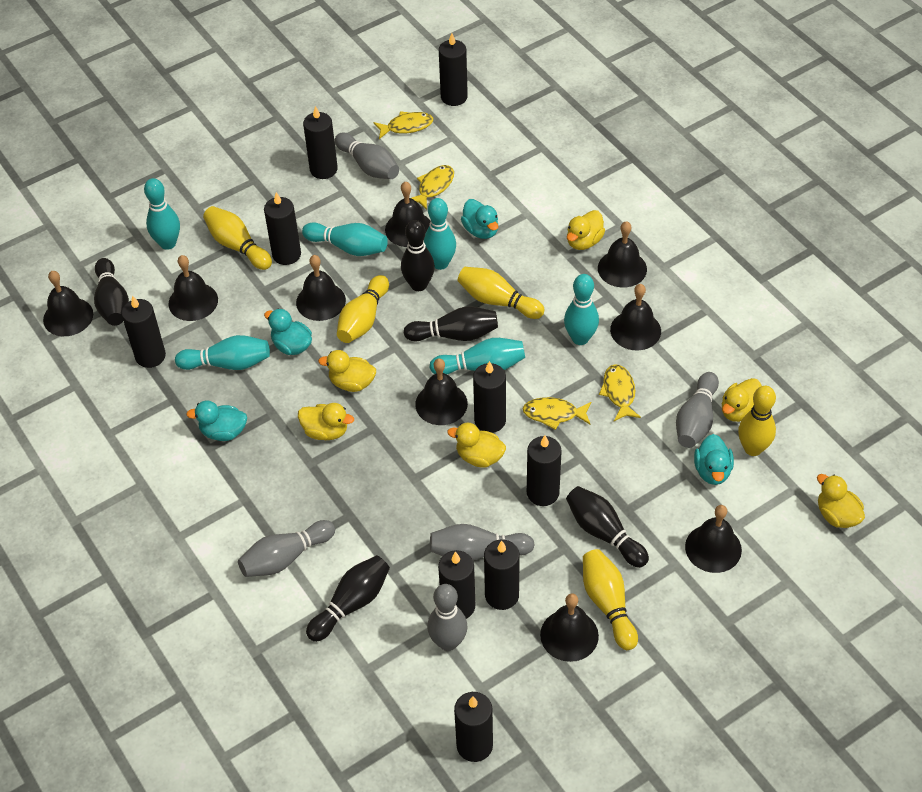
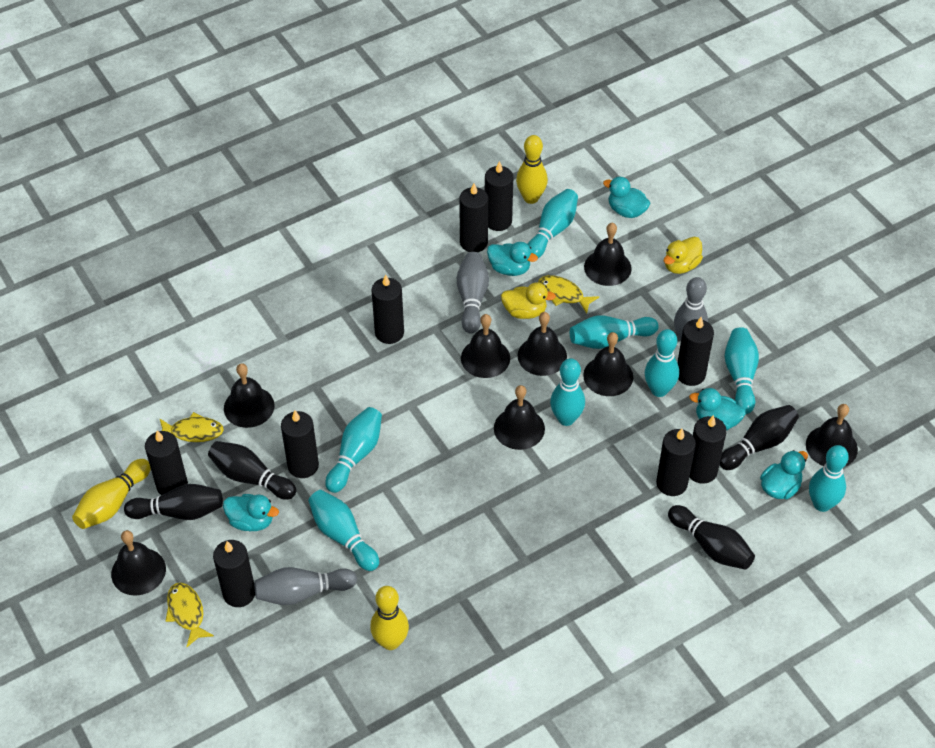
black bell: [43,271,93,336] [168,255,218,321] [296,255,346,321] [385,181,430,247] [415,358,468,425] [540,593,599,662] [598,221,647,288] [610,284,661,350] [685,505,742,573] = 9 -> [111,530,166,596] [224,363,274,428] [461,314,510,378] [494,385,545,450] [517,312,567,376] [583,332,633,396] [584,223,632,286] [806,404,858,467] = 8
black bowling pin: [94,258,129,326] [306,555,390,642] [401,220,435,291] [404,307,498,341] [566,486,649,568] = 5 -> [124,484,223,520] [208,441,296,500] [668,505,755,570] [720,405,799,470] = 4
grey bowling pin: [238,520,335,577] [335,132,399,179] [427,584,467,651] [430,524,535,561] [676,372,719,448] = 5 -> [254,567,357,605] [457,252,489,334] [674,277,708,341] = 3
turquoise bowling pin: [144,178,180,250] [175,335,270,370] [302,222,388,256] [424,198,456,270] [429,338,525,374] [564,274,599,345] = 6 -> [308,490,379,571] [325,407,382,493] [527,189,578,258] [550,358,585,426] [570,315,659,349] [645,329,679,397] [725,327,759,414] [809,445,849,512] = 8
turquoise duck: [186,400,247,441] [264,309,312,355] [461,199,498,239] [694,434,734,485] = 4 -> [223,494,279,531] [487,242,538,276] [603,177,650,218] [689,388,746,430] [760,450,808,499] = 5
yellow bowling pin: [203,206,272,270] [337,275,389,343] [457,267,545,319] [583,549,638,650] [738,386,776,456] = 5 -> [72,459,151,529] [370,586,409,650] [516,135,548,204] = 3
yellow duck: [298,403,354,440] [318,350,376,392] [447,423,506,468] [567,210,605,250] [722,378,762,422] [817,474,865,528] = 6 -> [501,282,556,319] [664,237,703,274] = 2
yellow fish: [373,111,433,139] [411,165,454,210] [523,397,591,430] [599,364,641,421] = 4 -> [159,412,224,442] [166,583,214,647] [538,275,599,313] = 3

